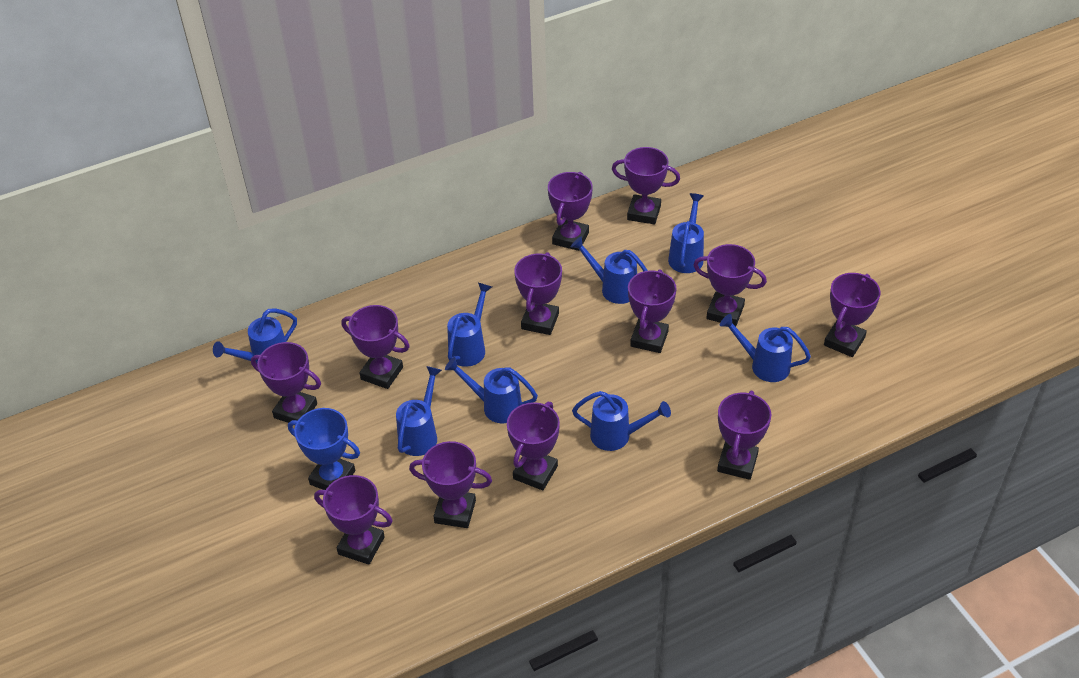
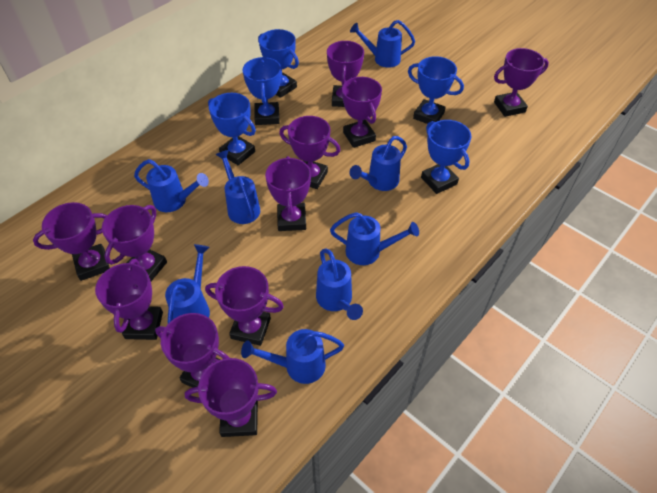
blue trophy: [288,408,360,490] = 1 -> [208,93,256,165] [243,57,281,125] [258,29,299,98] [408,56,464,124] [421,120,471,194] = 5
purple trophy: [251,342,321,423] [314,475,393,565] [341,305,410,389] [409,441,492,528] [507,402,560,490] [514,252,562,335] [548,172,593,251] [612,147,680,224] [628,269,677,353] [693,244,767,326] [717,391,771,480] [824,273,881,357] = 12 -> [33,202,110,281] [95,259,163,340] [102,205,167,281] [155,313,230,388] [185,358,277,437] [205,266,284,346] [265,156,311,231] [279,116,340,189] [327,41,364,107] [342,77,382,148] [494,48,549,117] = 11

